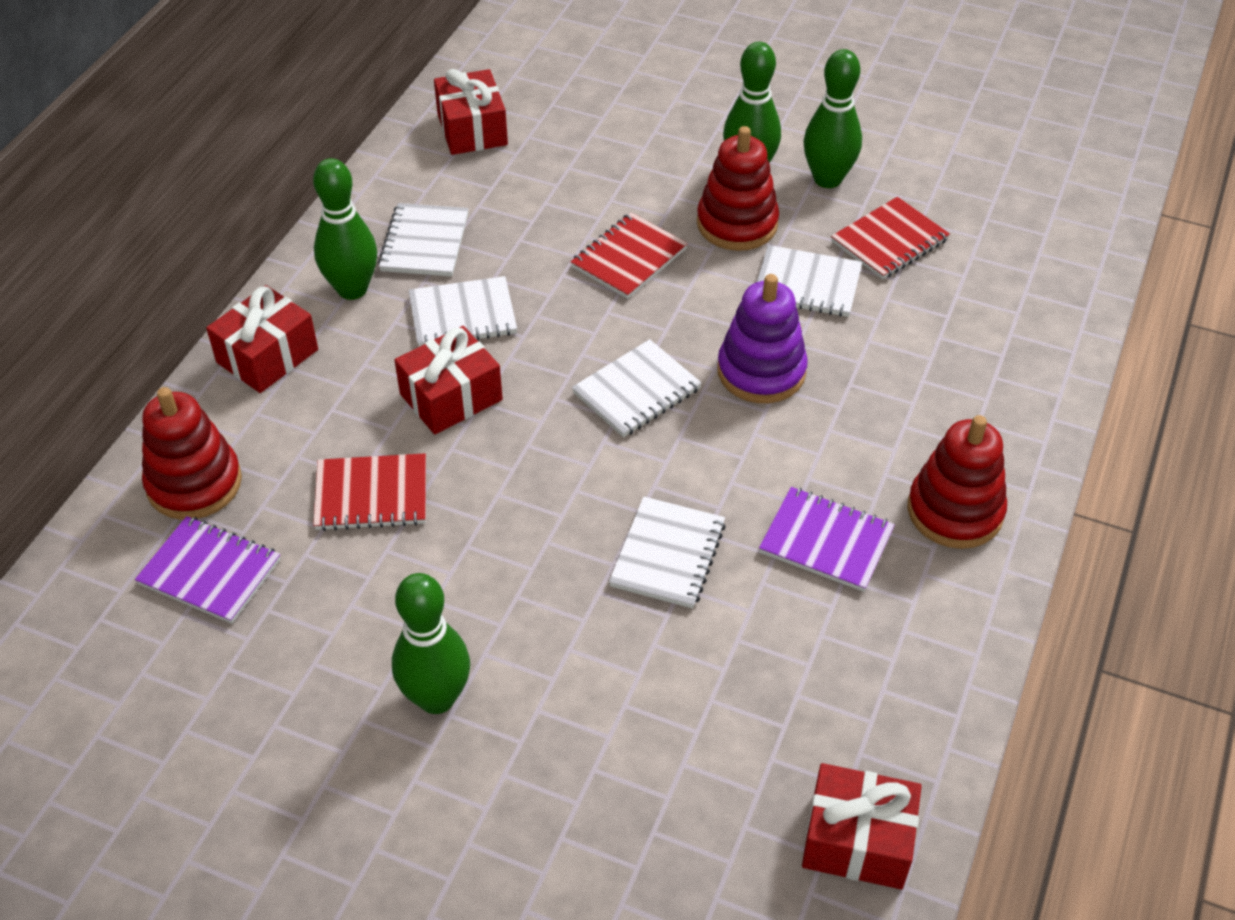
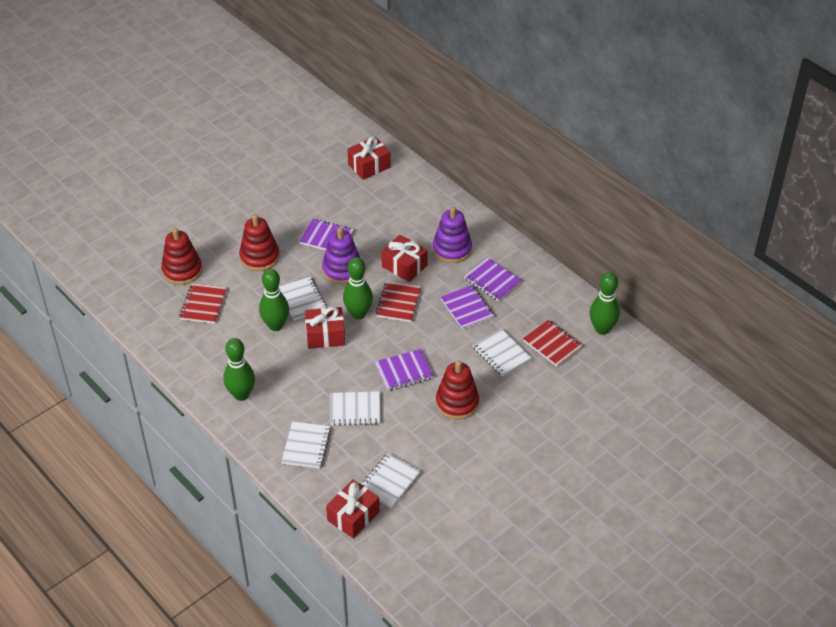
purple notebook: [135,516,280,624] [759,487,895,592] = 2 -> [299,219,354,250] [375,349,433,391] [441,285,495,330] [464,258,522,301] = 4
purple stacking toy: [717,274,808,403] = 1 -> [322,227,360,284] [433,207,472,263] = 2

